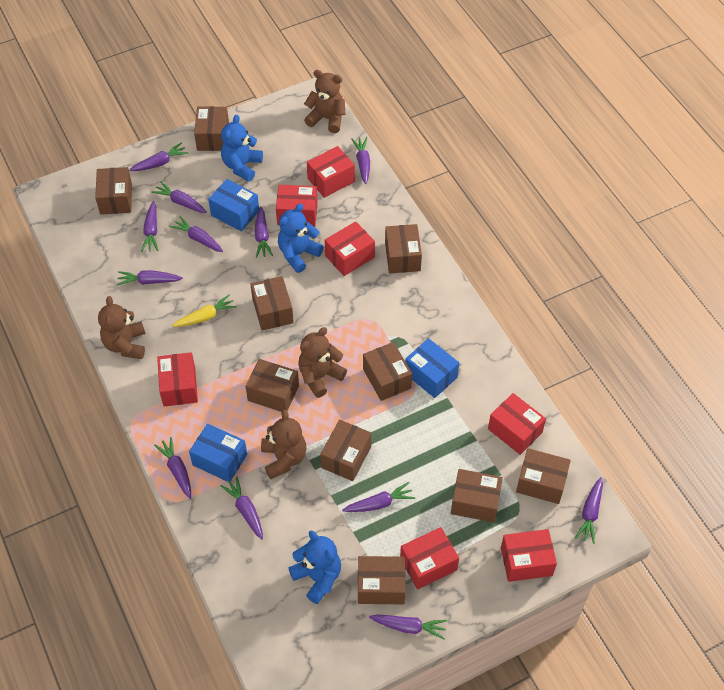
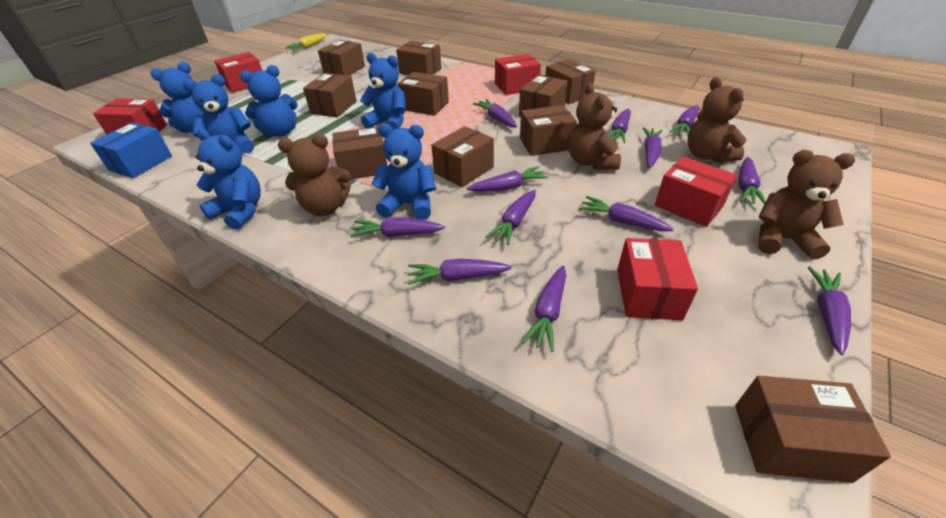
blue box: [189,424,247,482] [208,179,259,231] [405,338,459,398] = 3 -> [90,122,172,178] = 1
blue teddy bear: [221,114,263,182] [278,203,324,273] [289,531,341,604] = 3 -> [150,62,204,133] [183,74,254,153] [196,128,261,230] [240,65,298,137] [360,53,406,130] [372,123,436,220] = 6
red box: [157,352,198,407] [276,185,318,227] [307,146,355,198] [325,221,375,276] [400,527,459,589] [488,393,546,455] [501,529,557,582] = 7 -> [93,98,167,135] [214,52,262,93] [495,54,541,95] [617,238,698,320] [655,156,737,227] = 5

